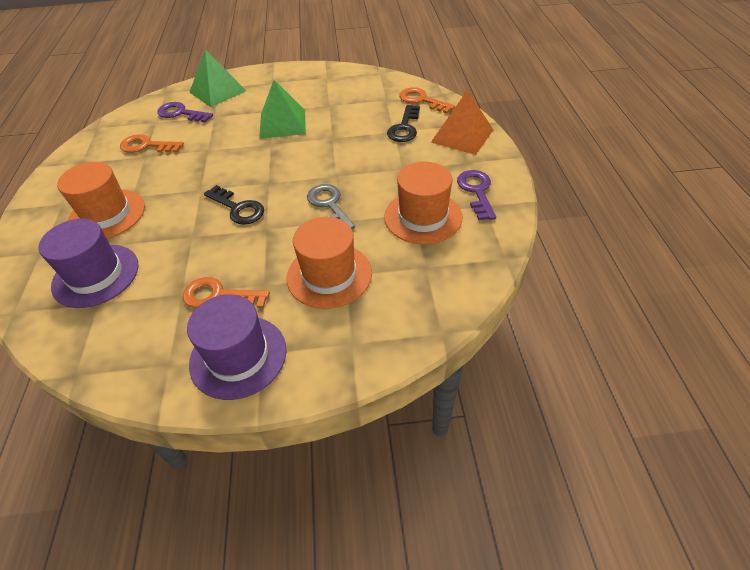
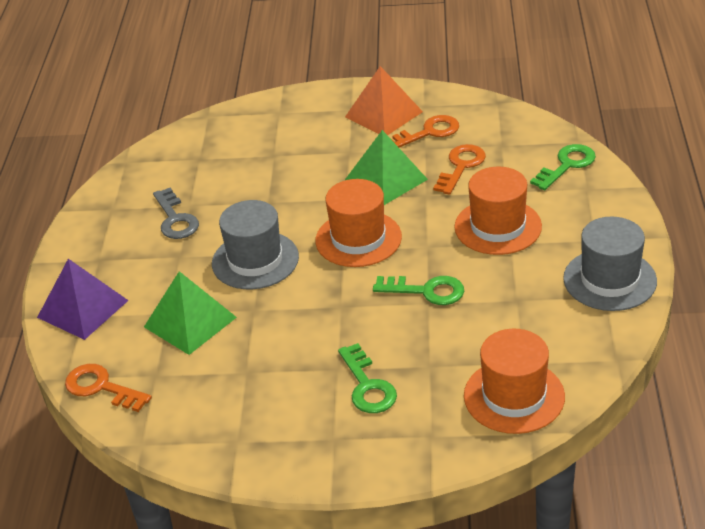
black key: [204,185,264,225] [387,105,420,142] = 2 -> none = 0
green key: none = 0 -> [338,343,397,413] [373,276,464,305] [530,144,596,190] = 3
grey hat: none = 0 -> [212,200,299,289] [563,217,657,311] = 2
purple hat: [38,219,138,308] [187,294,287,400] = 2 -> none = 0
purple key: [157,102,213,123] [457,170,496,220] = 2 -> none = 0
purple pyramid: none = 0 -> [37,259,129,340] = 1

